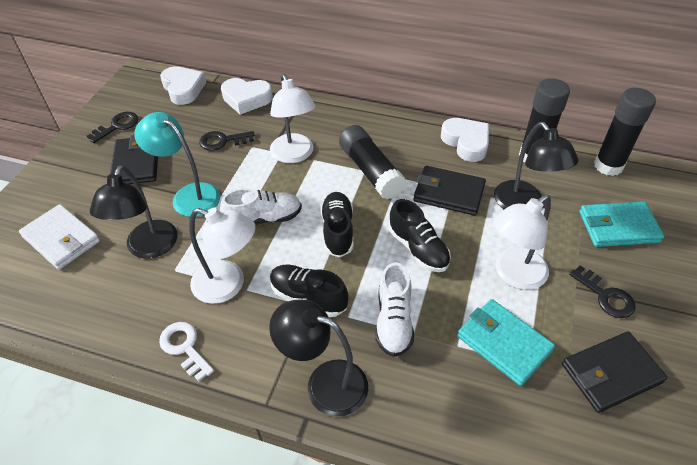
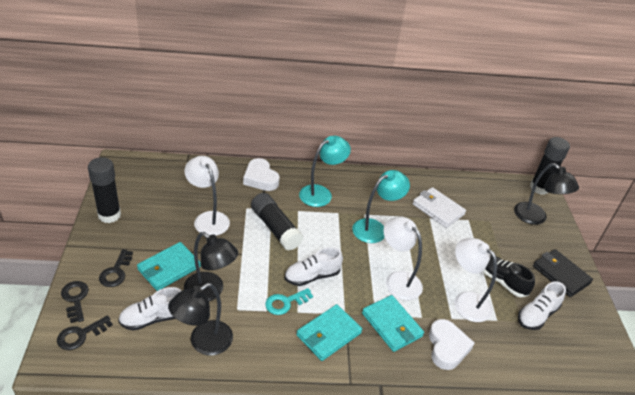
black shoe: [270,264,349,317] [321,192,354,257] [389,199,451,272] = 3 -> [482,255,535,297] = 1
black wallet: [110,135,158,184] [413,166,486,216] [562,331,667,413] = 3 -> [533,249,593,297] = 1
turquoise key: none = 0 -> [265,288,313,315] = 1
turquoise lamp: [134,112,220,217] = 1 -> [299,136,351,207] [352,170,410,243] = 2
turquoise wallet: [457,299,555,386] [580,201,664,247] = 2 -> [137,242,201,291] [296,304,362,361] [362,295,424,352] = 3
white heart: [160,66,206,105] [221,78,273,115] [441,118,489,162] = 3 -> [243,158,280,191] [429,319,475,370] = 2
white key: [159,322,214,381] = 1 -> none = 0
white shoe: [220,188,302,225] [375,262,414,357] = 2 -> [118,287,182,331] [285,247,343,286] [518,281,566,330] = 3

